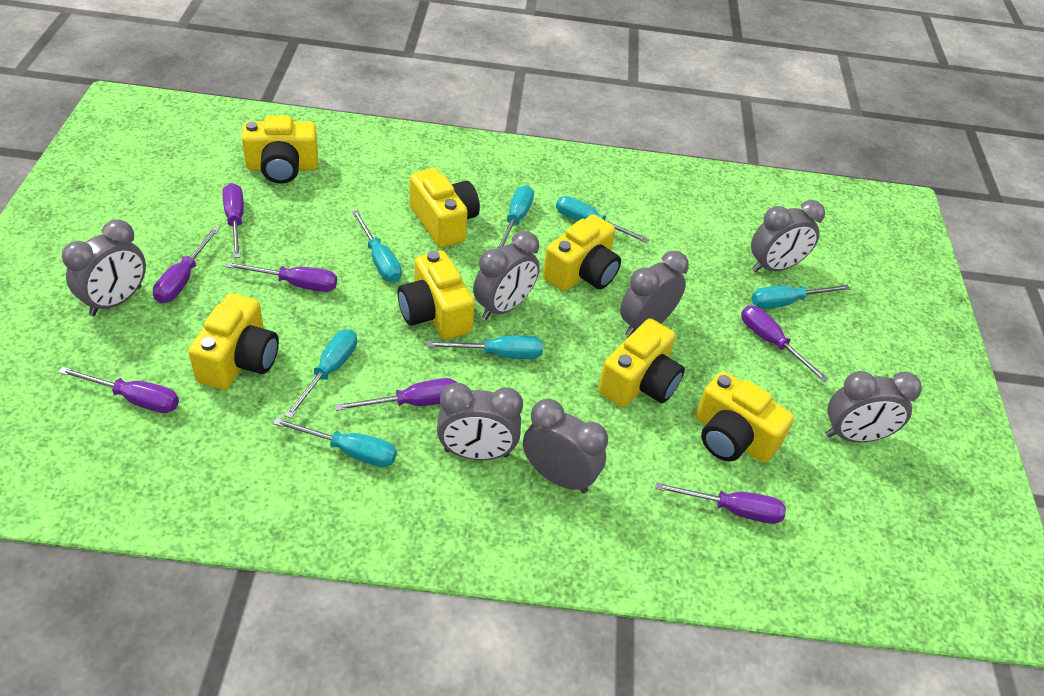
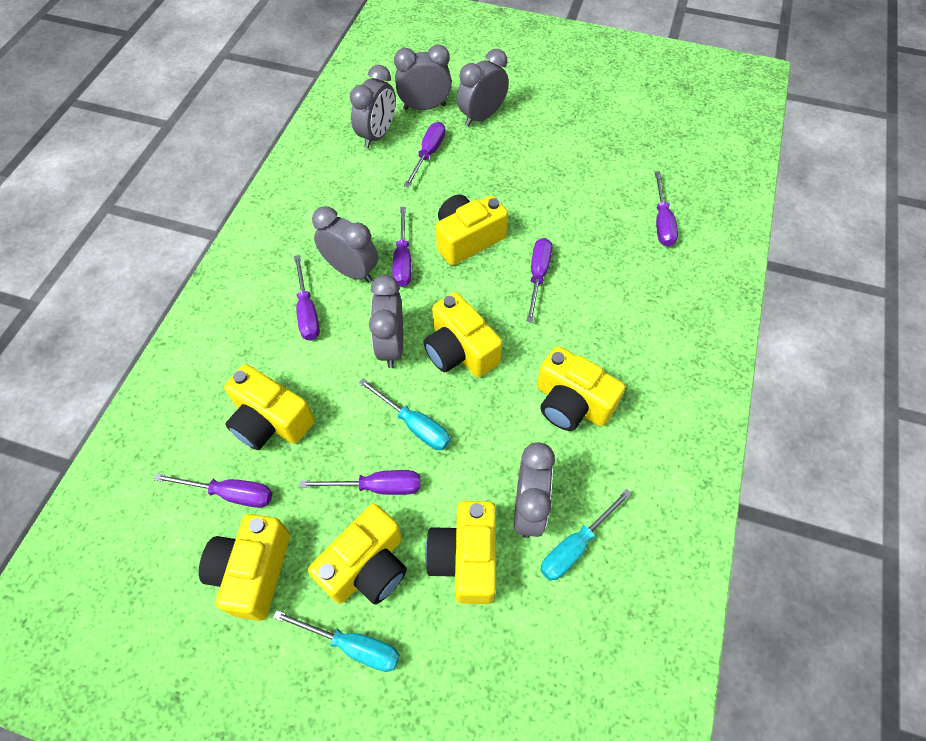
grey clock: [62,219,146,316] [437,383,523,460] [473,231,540,320] [523,399,608,493] [620,251,689,337] [751,200,825,272] [826,371,922,442] = 7 -> [312,206,378,282] [350,65,396,148] [369,275,403,368] [394,44,452,110] [457,49,509,126] [514,442,555,538] = 6
turquoise screwdriver: [273,418,397,467] [284,329,357,418] [352,210,402,282] [426,335,543,359] [496,185,534,249] [556,196,650,243] [752,285,850,309] = 7 -> [273,610,400,672] [359,378,450,450] [540,489,632,581] = 3

